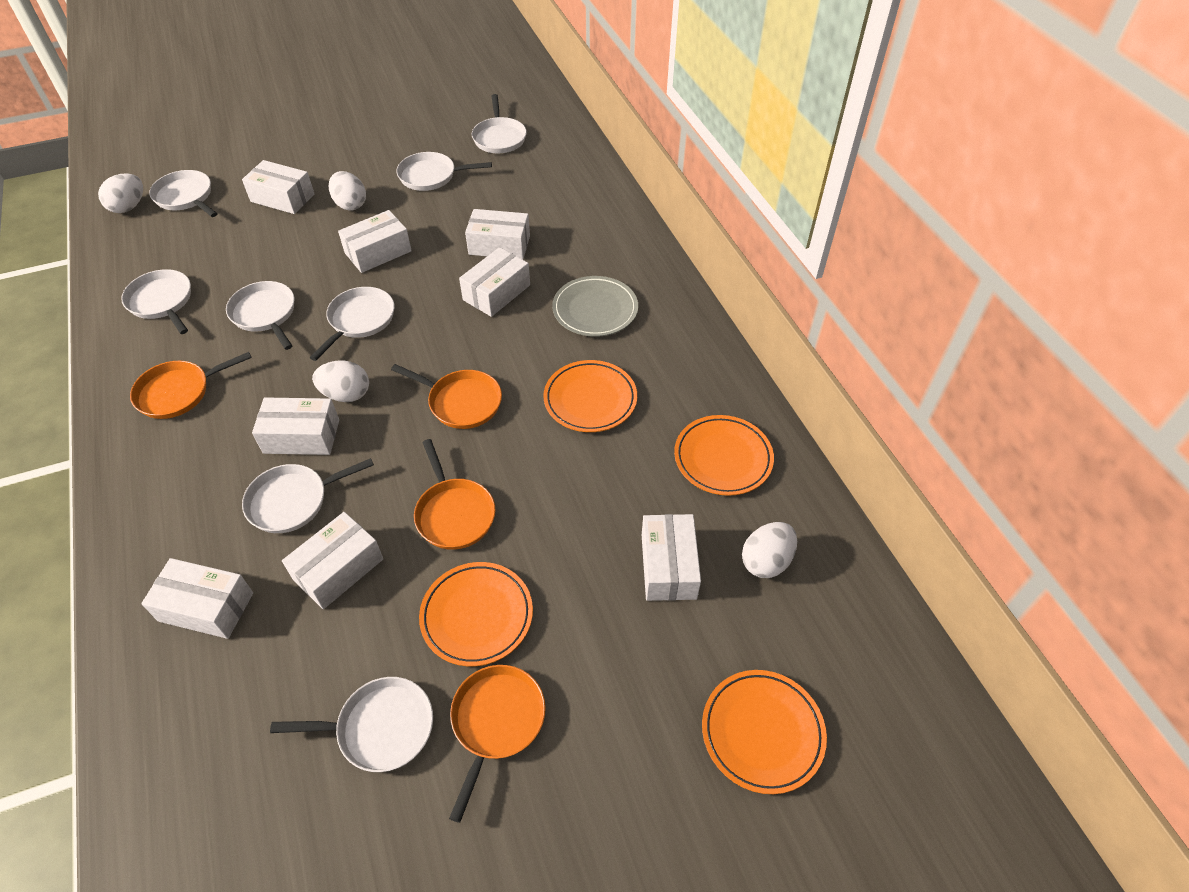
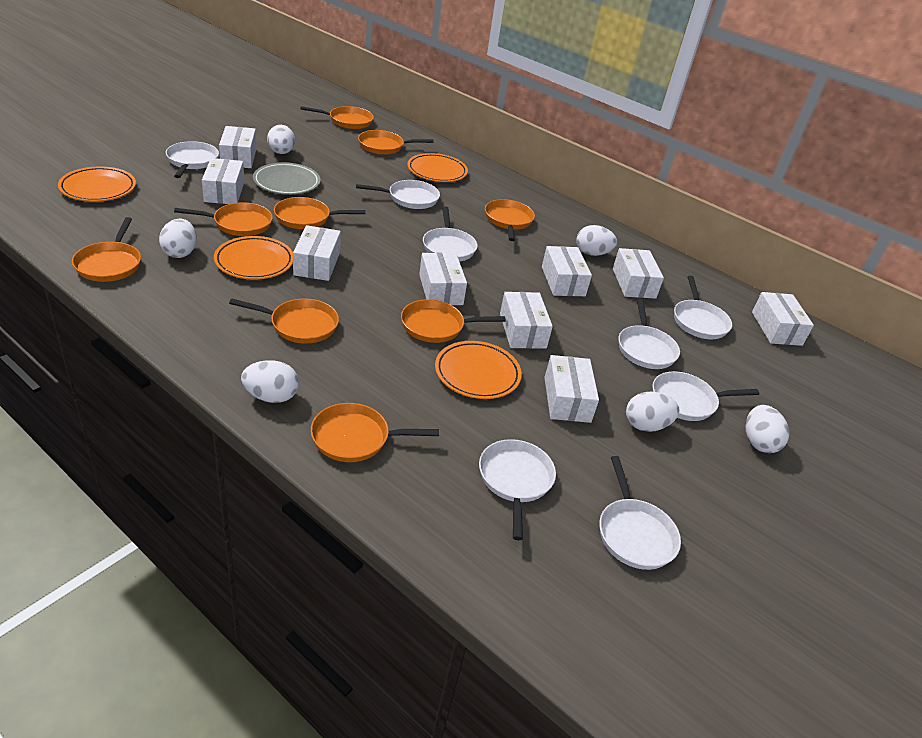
orange pan: [130,352,252,419] [391,364,502,429] [414,439,496,550] [449,665,546,823] = 4 -> [72,217,141,282] [174,202,273,236] [229,298,339,343] [274,197,366,229] [300,106,374,129] [311,403,439,462] [358,130,434,155] [401,299,506,343] [485,199,535,241] = 9
white box: [141,558,253,639] [242,160,314,214] [252,397,339,455] [282,512,383,609] [338,210,412,273] [459,247,530,317] [465,209,530,260] [642,514,701,601] = 8 -> [202,158,244,204] [219,126,257,168] [293,225,341,281] [419,253,467,305] [500,292,553,349] [542,246,592,296] [544,355,599,423] [613,248,664,299] [752,292,814,346] = 9
white egg: [98,173,143,213] [312,360,369,402] [329,171,366,211] [742,522,797,578] = 4 -> [159,219,197,258] [241,360,299,403] [267,125,295,154] [576,225,617,256] [626,392,680,432] [746,405,789,453] = 6

